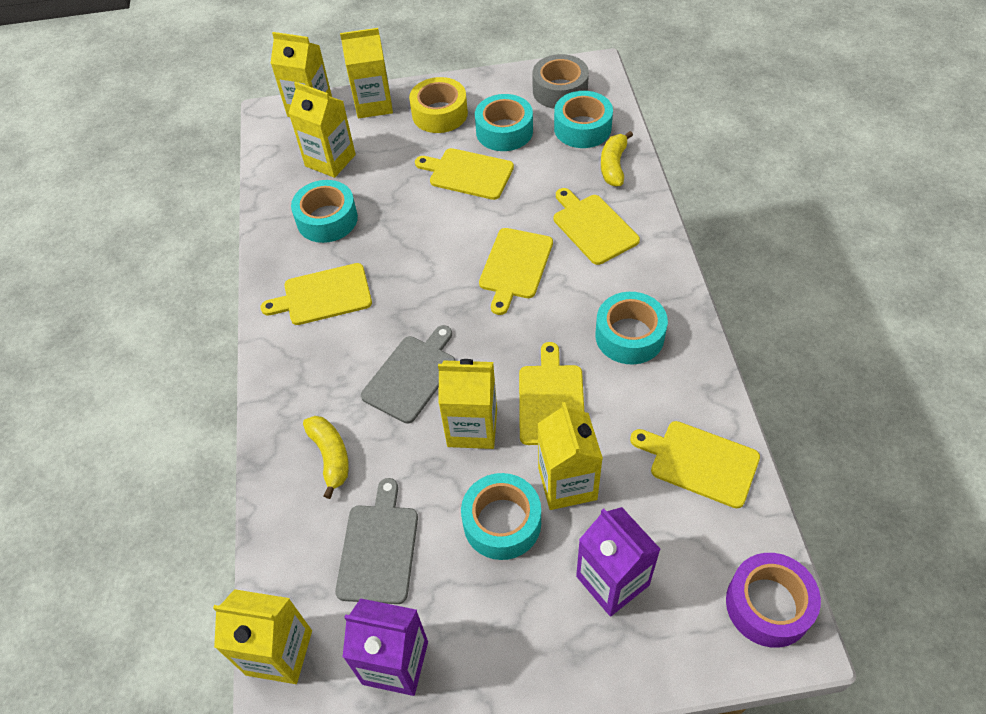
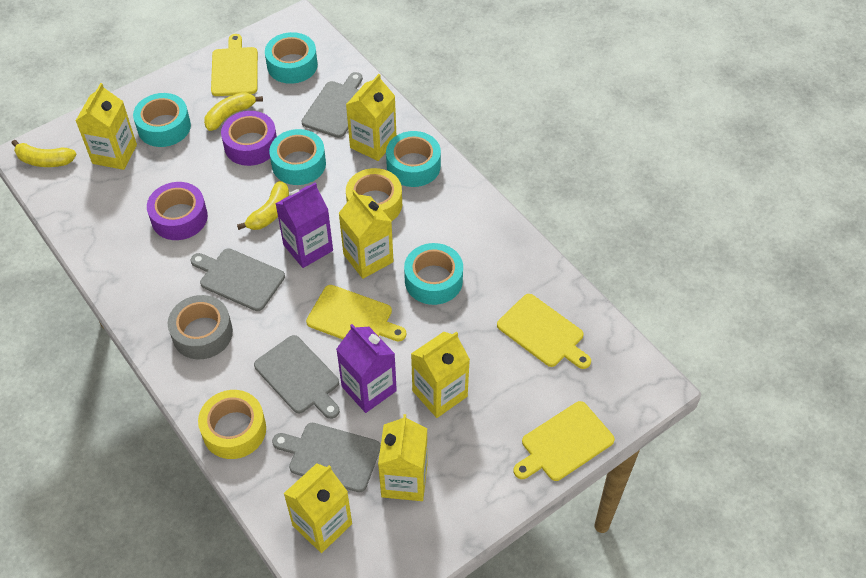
grey cutting board: [335,478,418,604] [361,325,455,424] = 2 -> [191,248,285,311] [254,335,340,419] [272,423,381,492] [302,72,363,138] = 4
purple tape: [726,553,821,648] = 1 -> [147,182,208,240] [221,111,277,166] = 2
yellow banana: [303,416,349,499] [601,131,633,187] = 2 -> [12,140,76,167] [204,92,263,131] [237,181,289,230] = 3
yellow cutting board: [261,263,372,325] [415,148,514,200] [479,228,553,315] [519,342,584,445] [554,188,640,265] [630,421,760,508] = 6 -> [211,34,258,96] [306,285,406,342] [497,294,591,369] [513,401,615,481] = 4
yellow tape: [409,77,468,133] = 1 -> [198,390,266,459] [346,168,402,221] = 2

